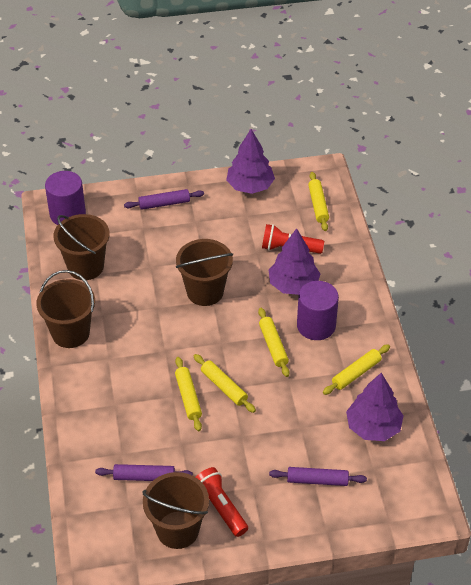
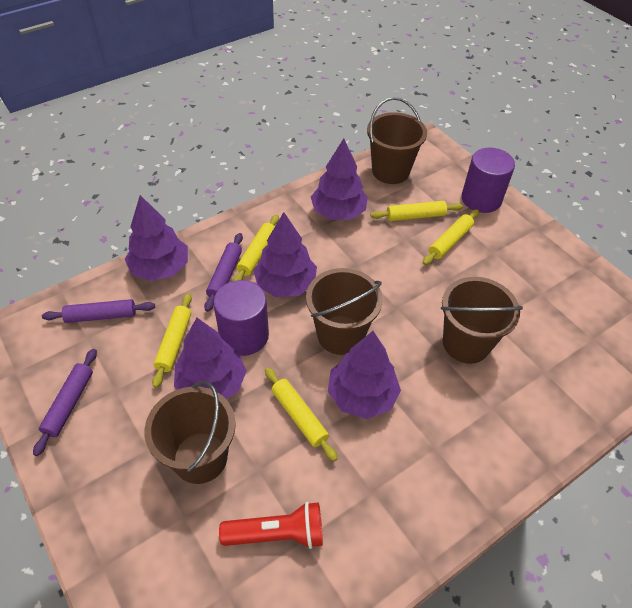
purple tree: [226,129,275,194] [269,228,320,295] [346,373,404,441] = 3 -> [125,195,188,281] [174,318,247,399] [253,212,317,297] [311,138,368,220] [328,331,401,419] = 5
red flashlight: [196,467,248,537] [262,224,324,254] = 2 -> [219,502,323,549] = 1

